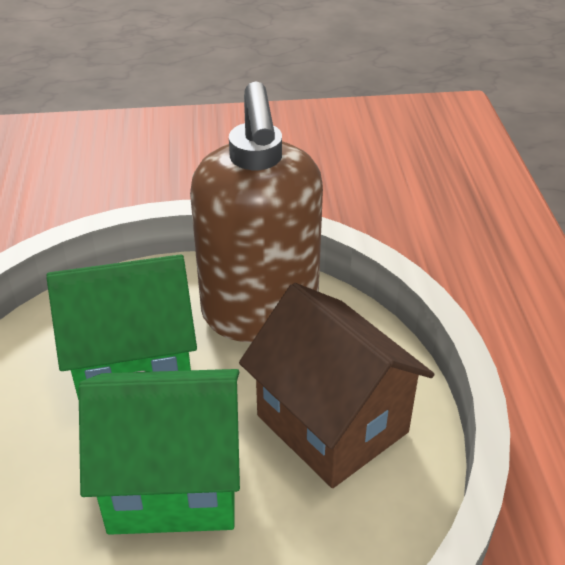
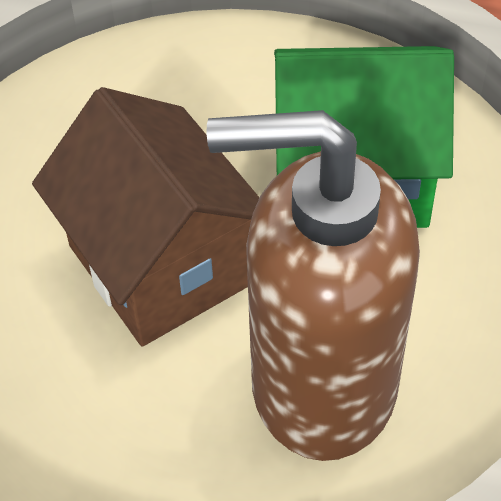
green house: [47,254,197,400] [78,369,240,535] = 2 -> [274,46,454,228] = 1

